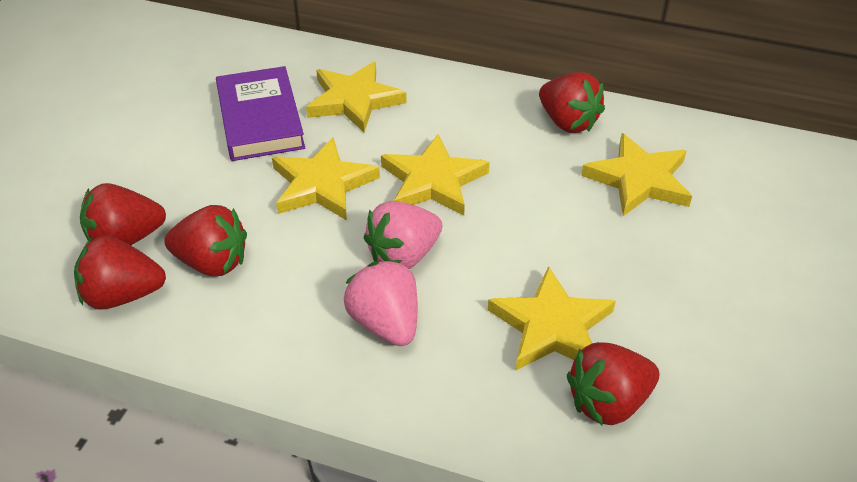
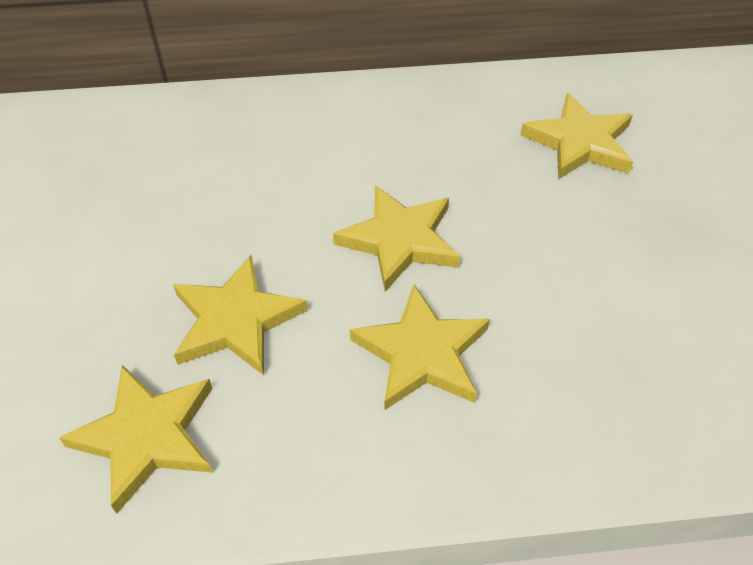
pink strawberry: [344,260,418,346] [364,201,442,269] = 2 -> none = 0
purple book: [216,66,305,161] = 1 -> none = 0
red strawberry: [74,236,166,310] [80,183,166,245] [164,205,247,276] [539,72,605,133] [567,342,659,426] = 5 -> none = 0

